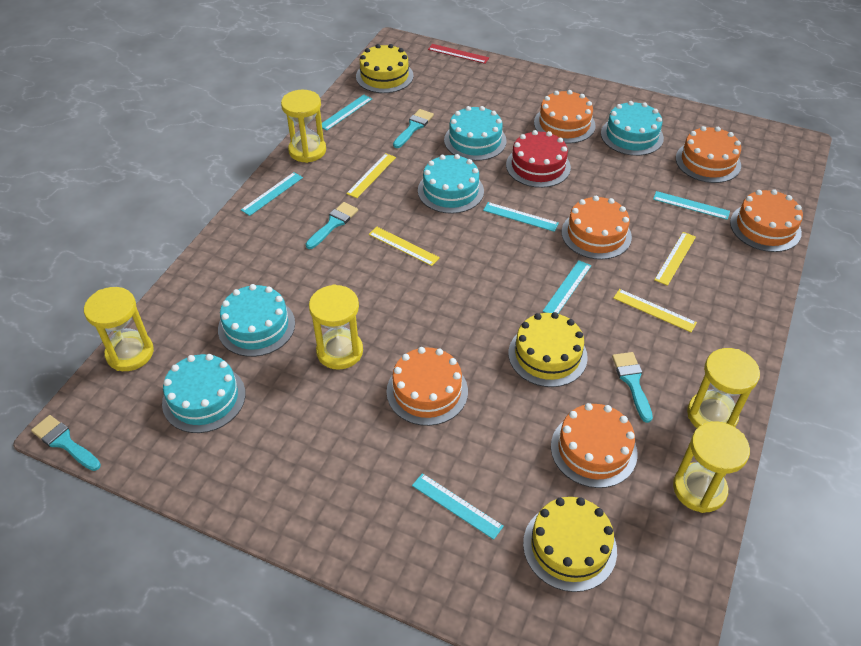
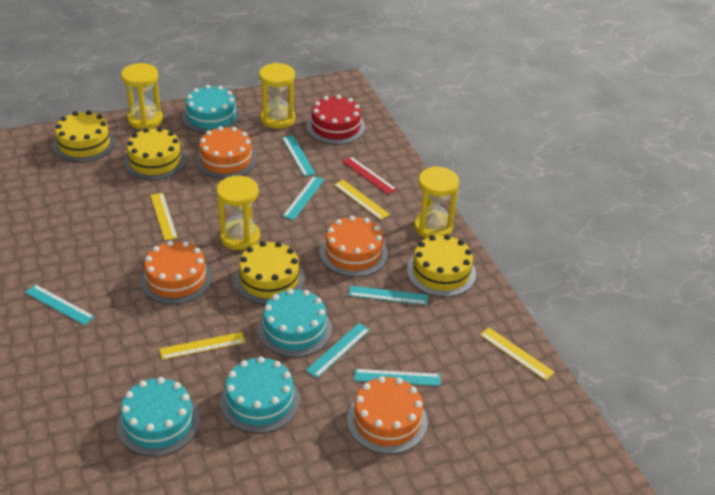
orange cake: [387,347,468,426] [534,90,596,144] [551,403,638,488] [562,196,632,260] [676,126,741,183] [730,189,803,252] = 6 -> [140,240,212,304] [195,126,257,179] [320,215,388,277] [347,376,428,454] = 4
turquoise brush: [31,415,101,471] [306,202,358,249] [393,109,434,148] [612,352,653,423] = 4 -> none = 0
turquoise cake: [162,354,246,433] [218,284,295,357] [418,154,484,214] [444,106,507,161] [601,101,664,156] = 5 -> [117,377,200,457] [182,85,241,134] [220,357,300,433] [258,289,332,357] = 4
yellow cake: [356,44,413,93] [508,312,588,387] [523,497,617,592] = 3 -> [53,111,115,162] [124,127,187,180] [234,241,305,305] [407,234,476,297] = 4
yellow hourglass: [84,287,154,371] [281,90,326,163] [309,284,363,370] [673,421,750,513] [687,348,760,428] = 5 -> [121,63,163,130] [217,176,260,250] [259,63,295,129] [414,166,459,238] = 4

